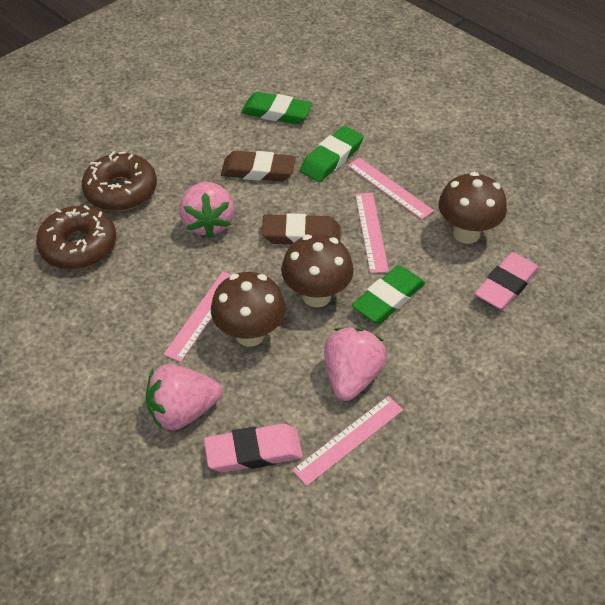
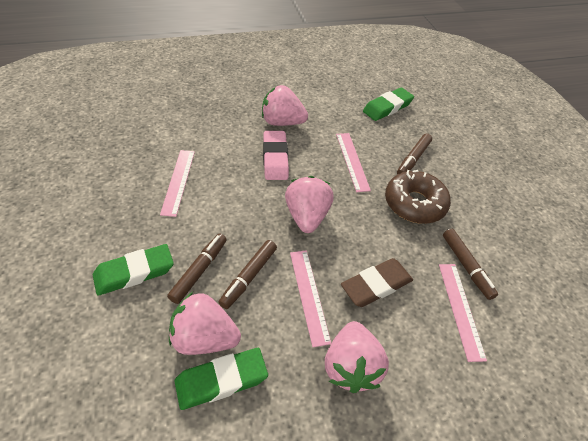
brown donut: [36,205,116,269] [82,151,157,211] = 2 -> [385,170,451,224] = 1
brown eraser: [221,151,296,181] [262,213,340,244] = 2 -> [341,258,413,307] = 1
brown marker: none = 0 -> [167,234,227,304] [218,240,277,309] [397,134,432,175] [443,229,498,300] = 4
brown mushroom: [211,272,286,347] [281,234,354,307] [438,172,507,244] = 3 -> none = 0
pink eraser: [204,424,303,472] [475,252,539,310] = 2 -> [263,131,289,180] = 1
pink strawberry: [146,364,222,430] [179,182,235,238] [324,328,387,401] = 3 -> [169,292,241,355] [262,85,308,126] [285,176,333,233] [325,321,389,393] = 4

